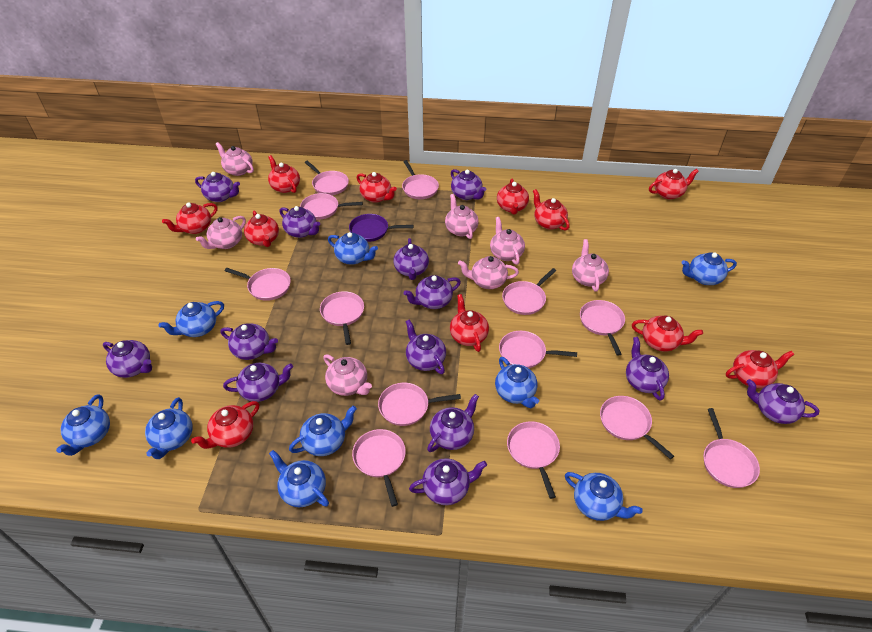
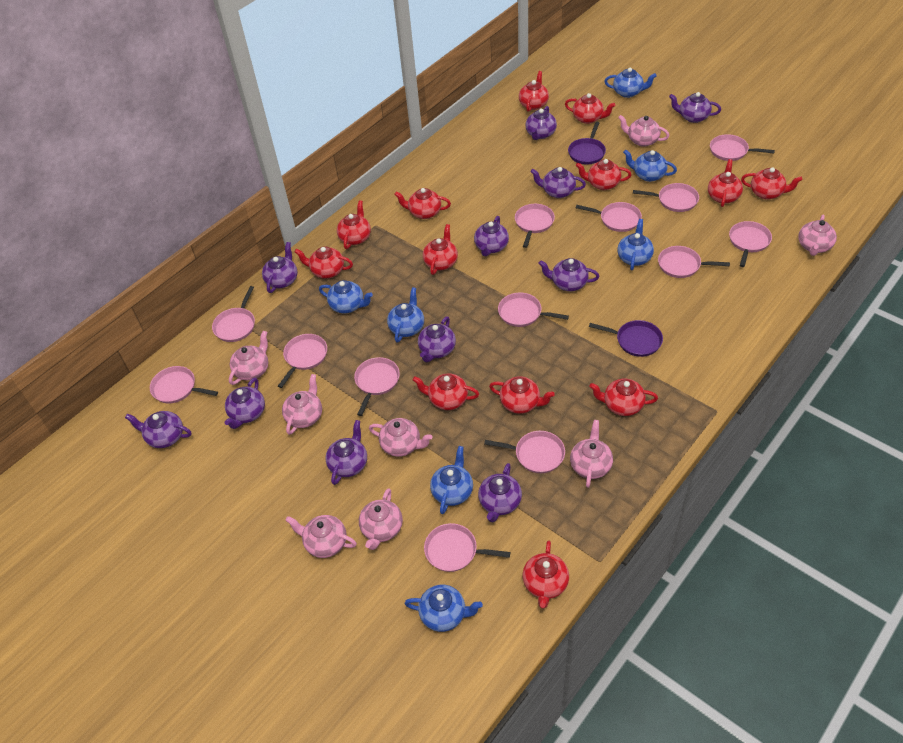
blue teapot: [56,394,110,456] [145,397,193,459] [159,301,224,337] [269,450,329,507] [289,406,357,456] [328,232,378,265] [495,357,539,408] [565,472,643,521] [681,252,737,285] = 9 -> [319,280,373,313] [387,287,424,343] [405,585,483,632] [430,446,473,514] [604,68,657,98] [617,219,654,270] [623,150,677,182] = 7
pink teapot: [196,216,246,249] [215,142,254,176] [323,354,372,396] [445,194,479,239] [458,256,519,289] [490,217,525,265] [572,239,609,292] = 7 -> [229,331,268,385] [282,374,322,435] [285,515,357,558] [359,488,403,550] [369,418,433,457] [570,420,613,488] [618,115,669,147] [798,215,837,256] = 8
purple pan: [349,214,414,242] = 1 -> [568,122,606,164] [589,320,663,357] = 2
purple teapot: [103,340,152,378] [195,172,240,202] [221,323,278,360] [223,363,293,402] [280,206,320,238] [393,238,429,280] [403,275,461,309] [405,319,446,374] [409,458,487,505] [427,394,479,452] [451,169,486,200] [626,337,669,401] [746,379,820,424] = 13 -> [125,411,191,448] [225,378,265,429] [262,242,297,293] [325,420,367,485] [418,316,456,363] [474,216,509,256] [478,463,522,522] [525,106,557,140] [530,167,586,198] [538,258,599,291] [669,92,721,123] = 11
red teapot: [162,203,217,234] [191,401,259,449] [244,211,279,247] [268,155,300,193] [357,172,397,203] [450,294,489,352] [497,179,529,215] [533,189,570,230] [632,315,703,352] [649,169,699,199] [726,350,794,388] = 11 -> [295,247,353,279] [337,200,371,249] [394,188,451,219] [413,373,479,410] [423,224,458,275] [489,376,555,414] [519,71,549,112] [523,541,569,608] [565,93,615,124] [576,159,631,190] [589,379,658,416] [708,159,743,207] [741,167,802,199] = 13

